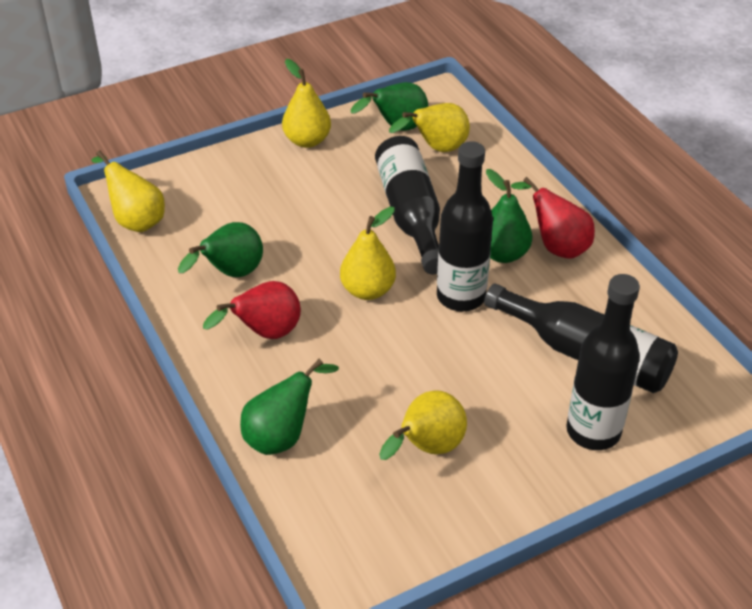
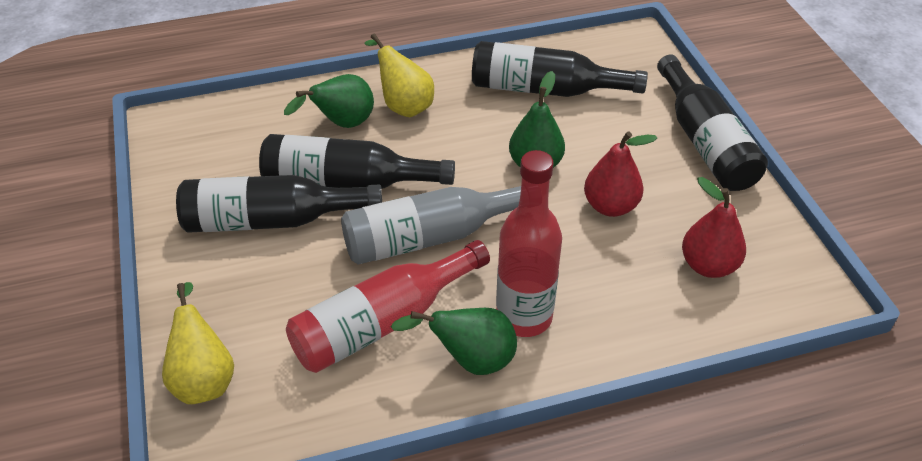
green pear: [178,222,263,277] [240,359,339,455] [351,82,428,131] [486,169,532,263] = 4 -> [284,74,374,128] [391,308,517,375] [509,71,565,168] = 3
grey bottle: none = 0 -> [341,186,521,265] = 1
red bottle: none = 0 -> [286,240,490,373] [496,150,562,337] = 2
yellow pear: [91,150,165,232] [282,59,331,148] [340,207,396,300] [379,390,467,460] [389,103,470,152] = 5 -> [162,282,234,404] [364,33,434,117] = 2

